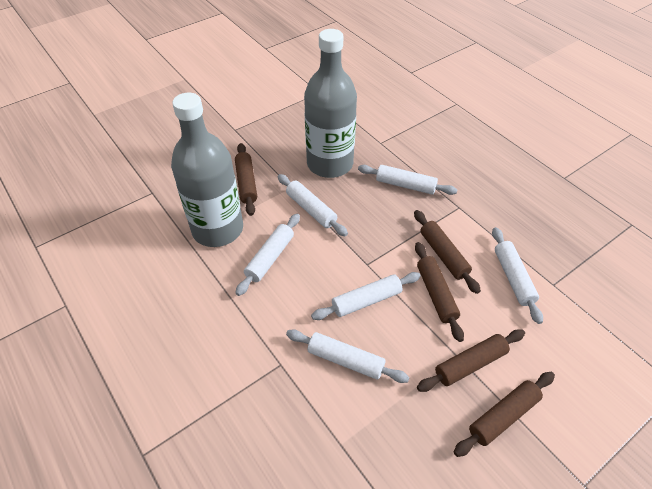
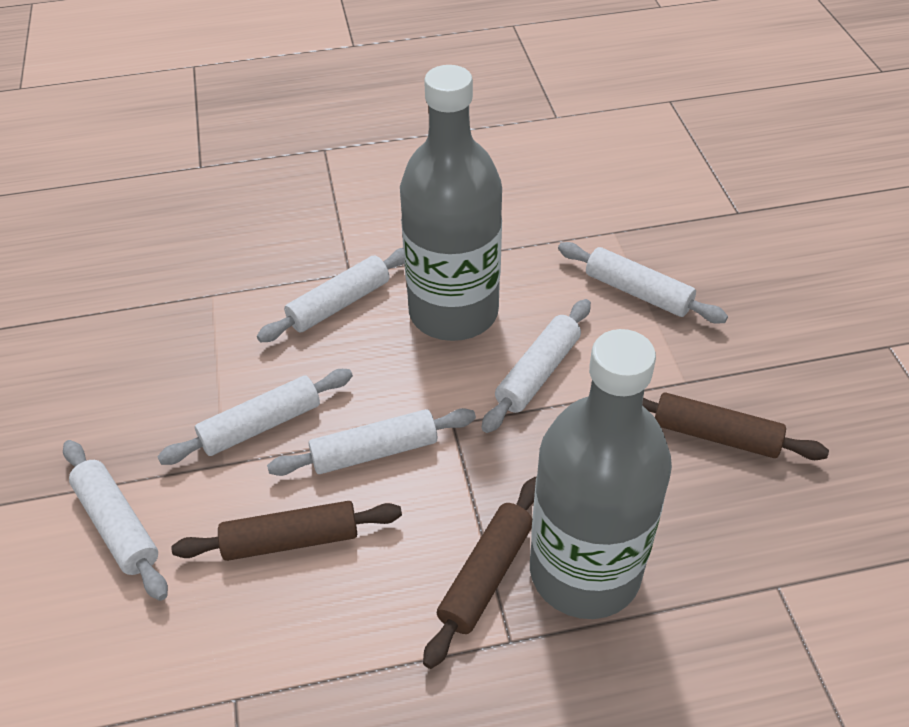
brown rolling pin: [235,143,257,216] [414,210,481,294] [415,242,464,342] [417,329,525,392] [454,372,555,457] = 5 -> [172,501,402,561] [423,477,536,669] [642,392,829,460] = 3

